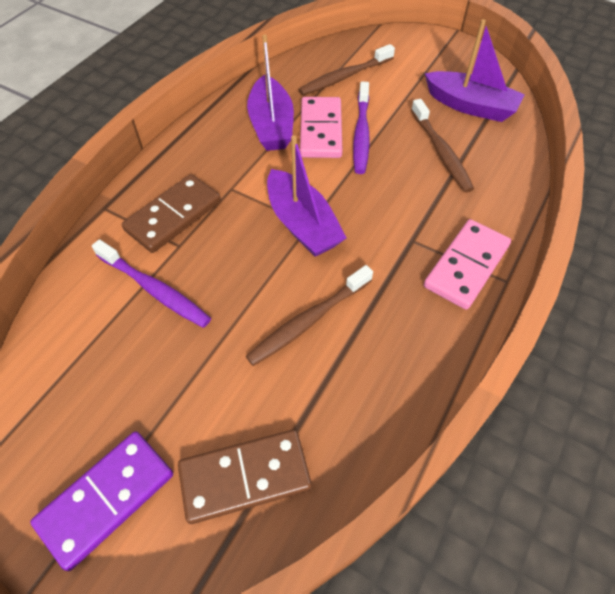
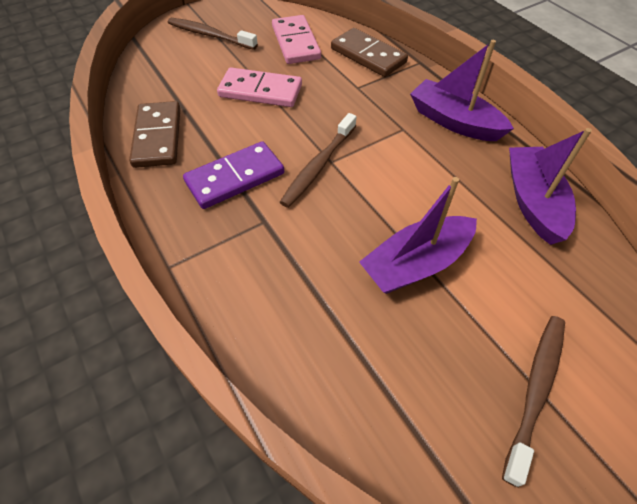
purple toothbrush: [92,239,211,328] [353,82,370,174] = 2 -> none = 0

